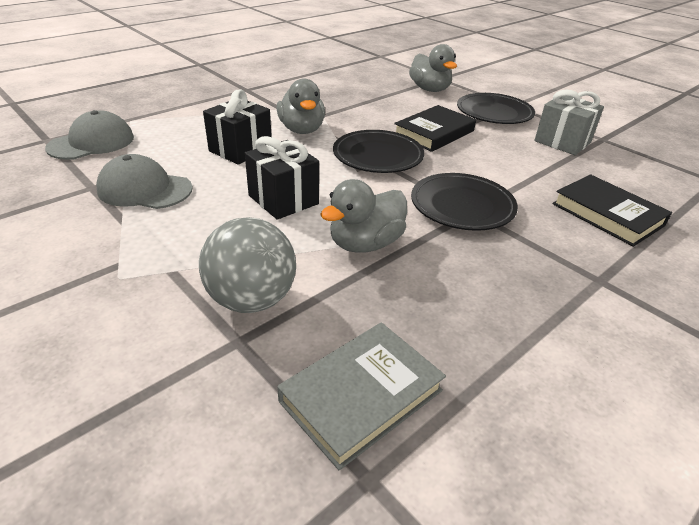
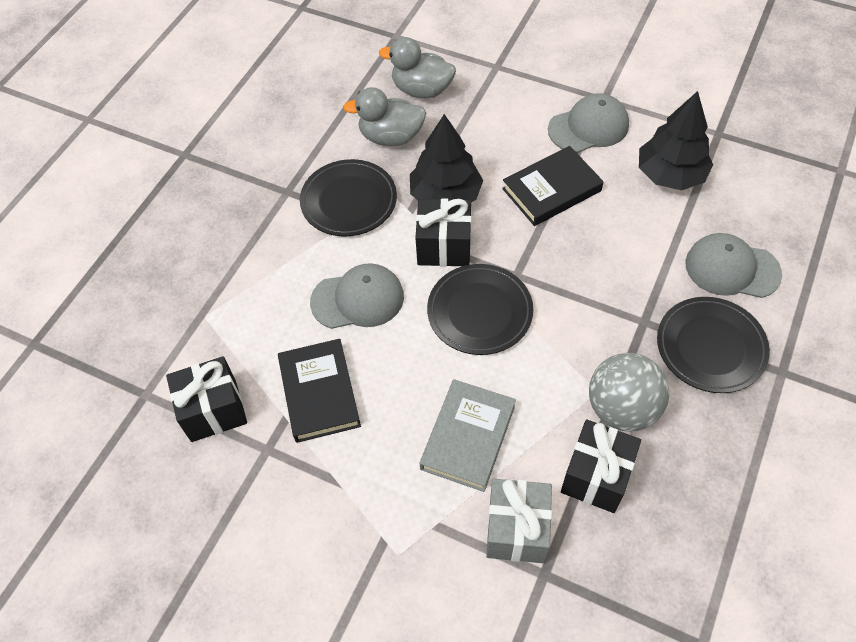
black gift: [203,89,272,165] [245,136,319,220] = 2 -> [166,356,247,442] [415,198,471,267] [561,419,641,513] = 3
black tree: none = 0 -> [410,114,483,202] [639,91,713,190] = 2
grey cap: [45,110,134,160] [96,154,193,209] = 2 -> [310,263,404,329] [548,93,629,153] [685,233,782,298] = 3
grey duck: [276,78,325,134] [320,179,407,253] [409,44,457,92] = 3 -> [343,87,426,146] [379,37,456,99] = 2

